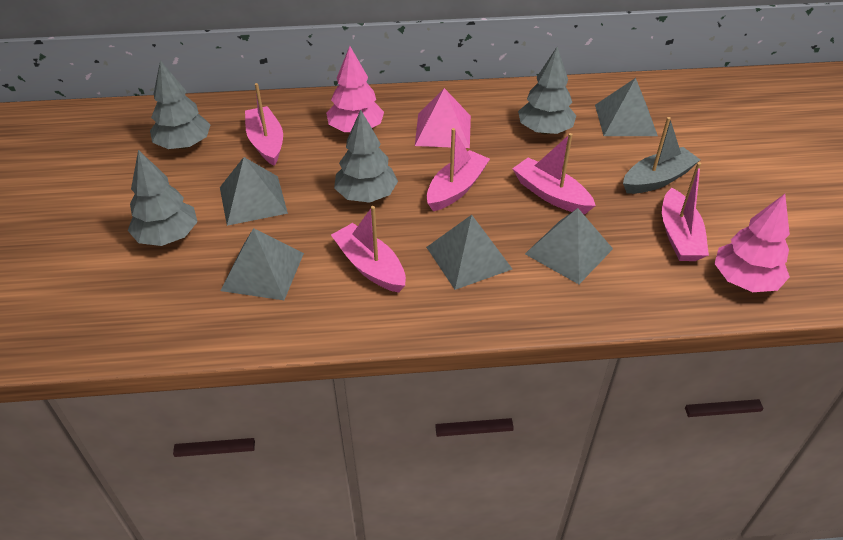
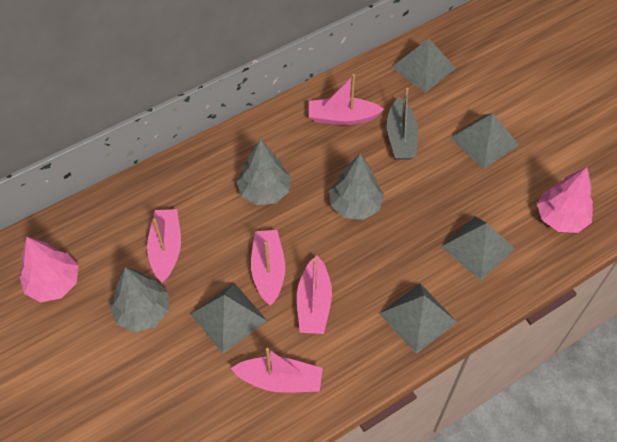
grey tree: [128,150,198,246] [150,61,211,149] [334,110,398,203] [518,47,576,134] = 4 -> [110,267,169,332] [236,139,291,205] [329,154,384,220] = 3
pink pyramid: [415,88,471,148] = 1 -> none = 0

